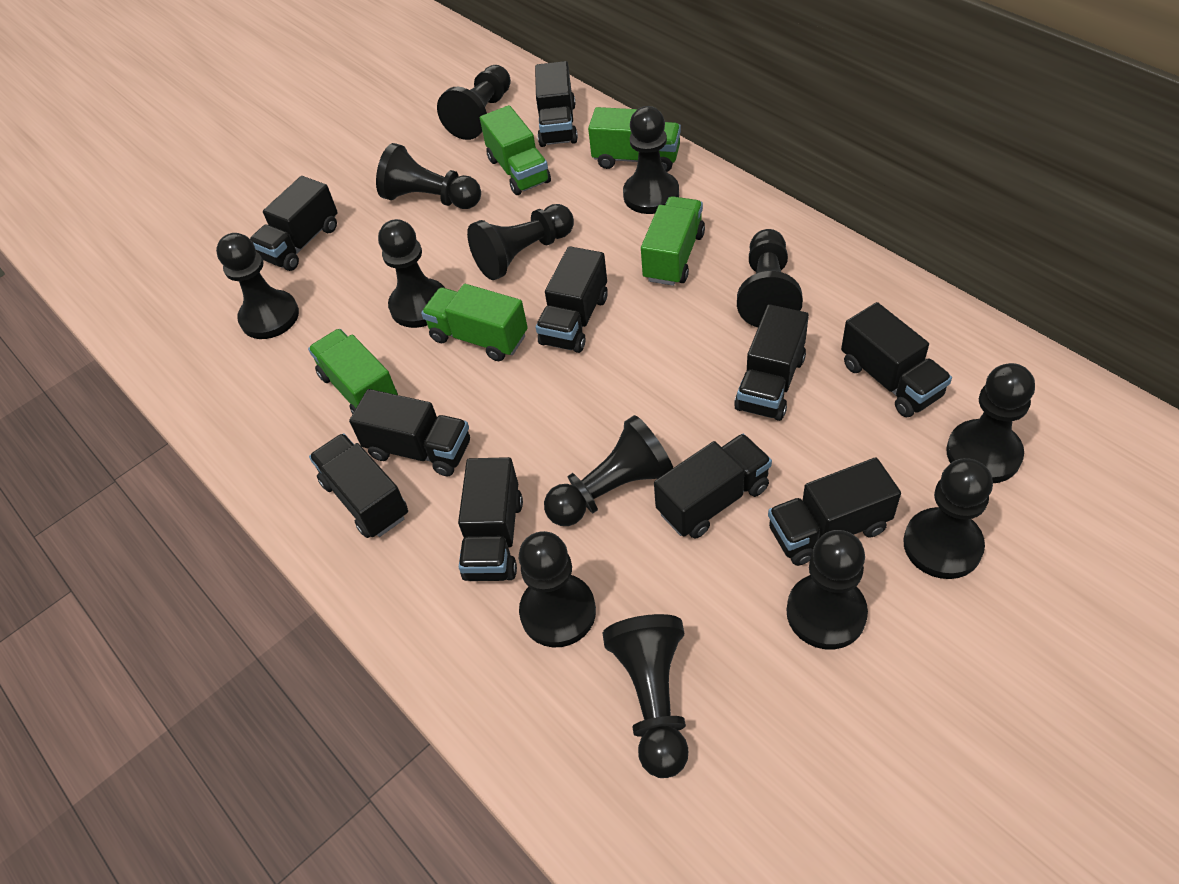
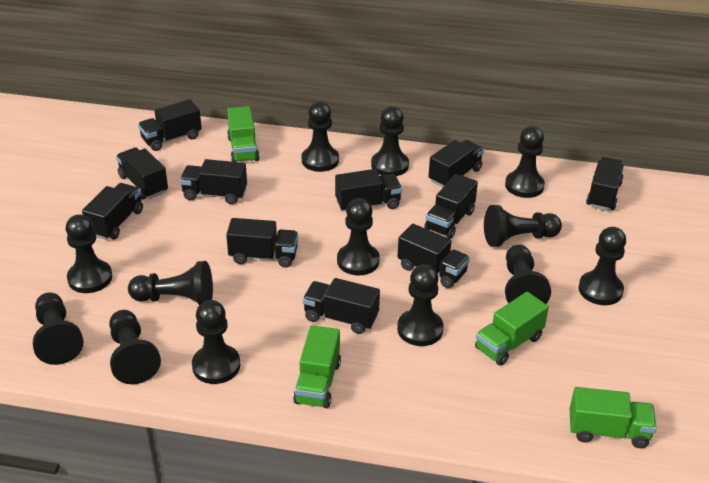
black truck: [250,176,338,271] [309,433,408,538] [349,389,470,476] [458,457,523,581] [535,61,578,147] [536,246,608,353] [654,434,772,539] [734,304,809,421] [768,457,901,566] [841,302,952,417] = 10 -> [82,183,143,240] [116,147,168,200] [138,99,202,151] [180,159,247,204] [226,218,298,268] [303,278,380,334] [335,169,402,211] [397,224,470,288] [425,174,478,239] [428,140,484,188] [586,157,624,211] = 11
green truck: [308,329,398,414] [421,284,528,361] [480,105,551,195] [588,107,681,172] [641,196,705,286] = 5 -> [227,106,260,162] [293,325,341,408] [475,292,549,366] [569,387,657,448] = 4

